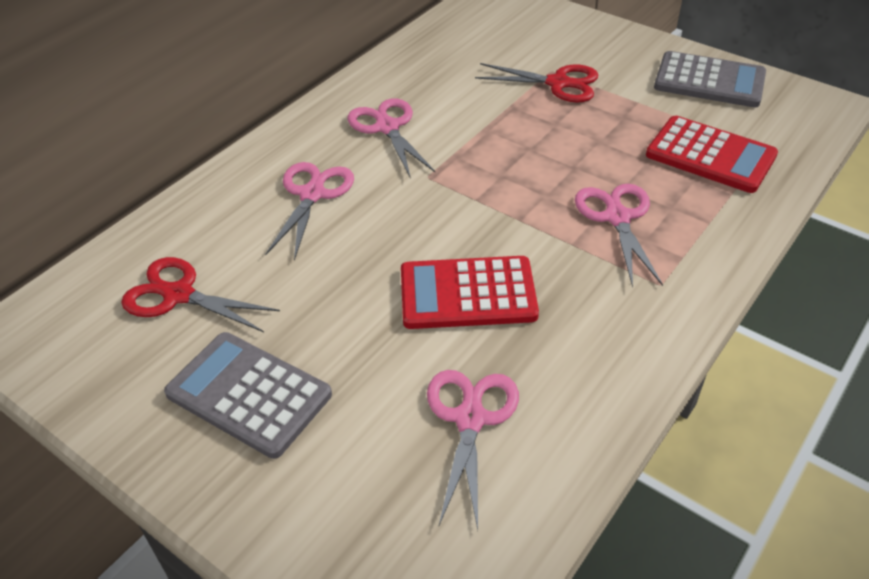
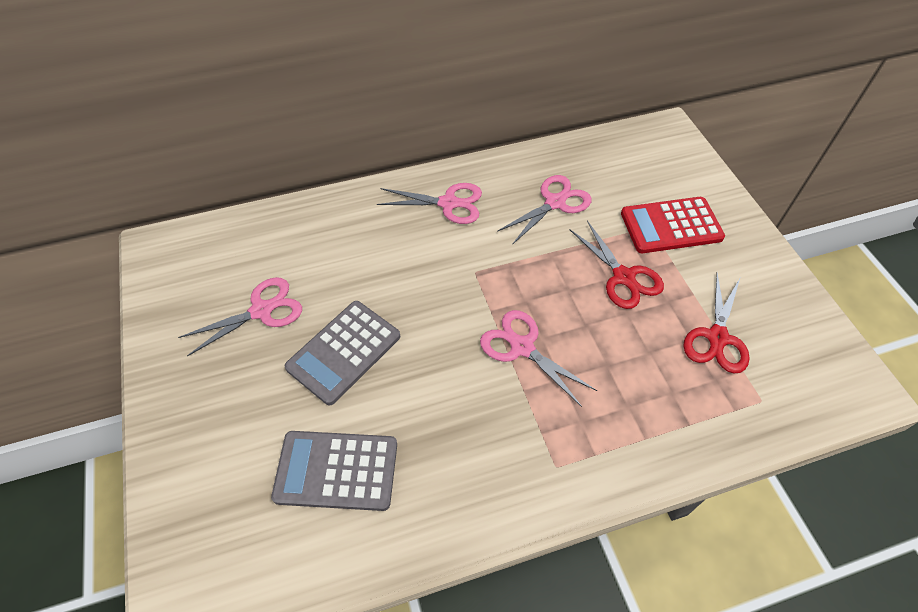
red calculator: [401,256,539,329] [646,116,778,193] = 2 -> [621,197,725,253] = 1

